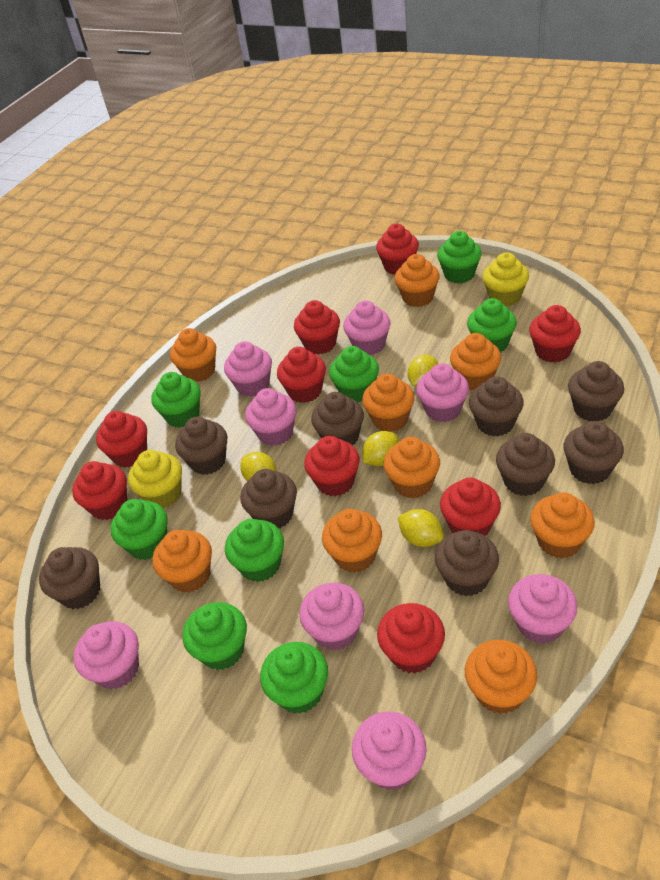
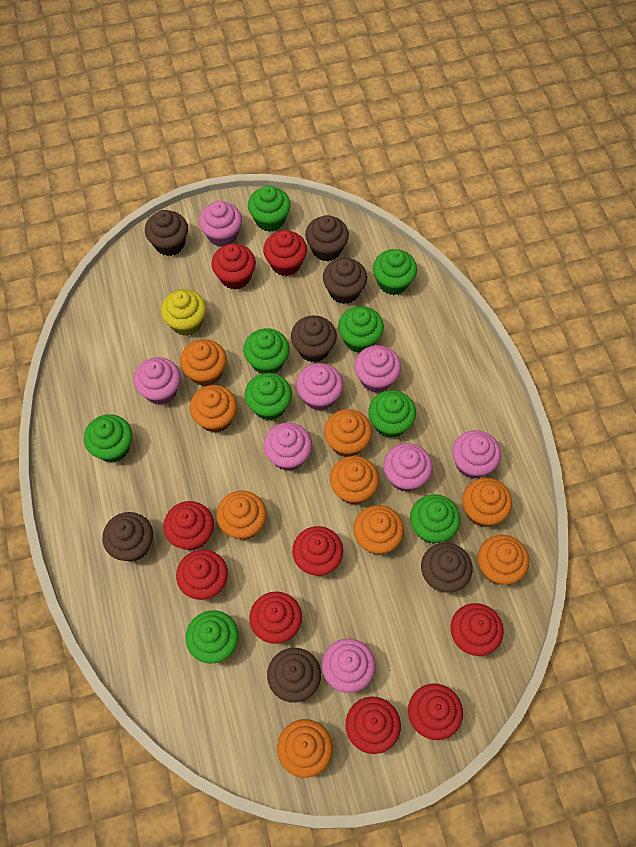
brown cupcake: [39,547,100,609] [175,417,227,475] [240,469,297,528] [311,392,364,445] [435,530,499,596] [469,376,524,436] [496,433,555,496] [563,421,624,484] [568,361,624,421] = 9 -> [102,512,153,562] [145,210,188,256] [267,648,321,703] [291,315,337,362] [305,215,349,261] [323,258,367,304] [421,543,473,593] = 7
green cupcake: [111,499,168,560] [151,372,201,428] [183,602,247,670] [225,519,284,582] [260,642,328,714] [329,346,379,403] [437,231,482,284] [467,298,517,353] = 8 -> [84,414,132,463] [186,610,239,664] [243,328,290,374] [245,373,292,420] [248,185,291,232] [338,306,384,353] [368,390,416,438] [373,249,417,295] [410,494,460,544] = 9
yellow cupcake: [128,450,182,508] [482,252,529,307] = 2 -> [161,289,206,336] = 1
yellow lemon: [240,452,277,481] [363,431,399,466] [398,509,444,547] [408,355,438,387] = 4 -> none = 0

